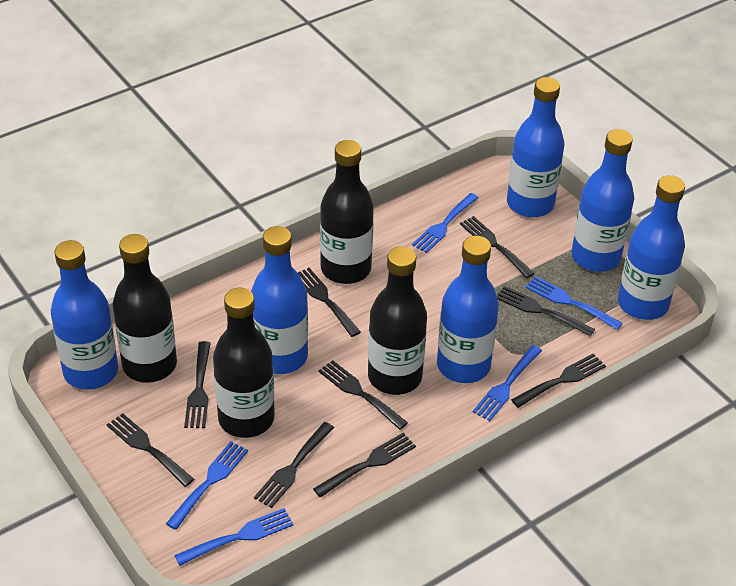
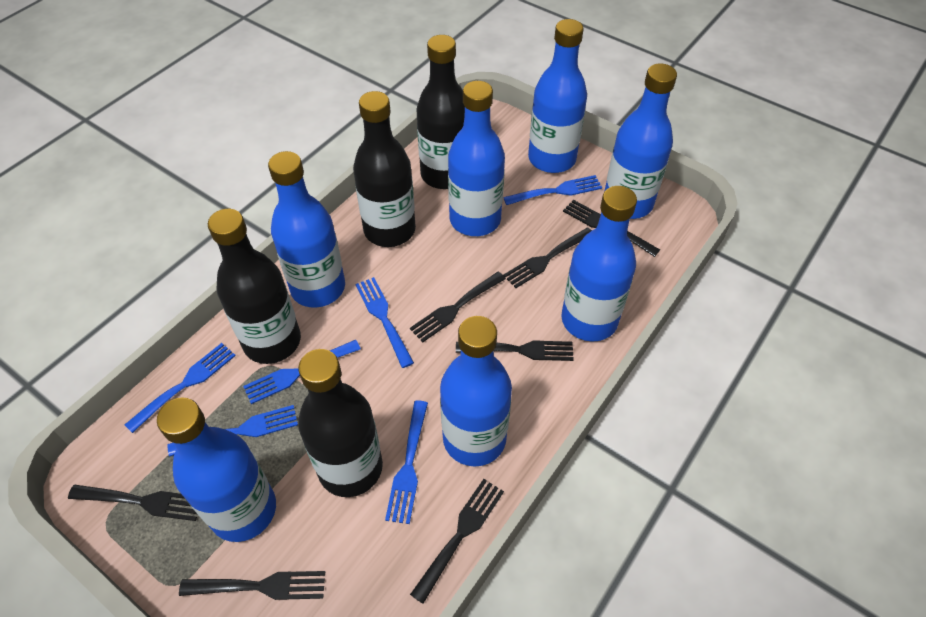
black fork: [107,413,194,487] [184,341,211,428] [254,422,334,508] [298,268,361,337] [313,433,416,497] [318,360,408,430] [460,216,535,278] [497,286,595,336] [511,353,606,408] = 9 -> [68,485,197,521] [179,571,325,600] [410,272,506,342] [410,479,504,604] [456,340,574,361] [503,228,592,288] [563,200,660,257] = 7
blue bottle: [51,240,118,390] [251,226,308,374] [437,236,499,383] [507,77,564,217] [571,129,634,272] [618,175,685,320] = 6 -> [157,397,276,542] [268,151,345,308] [440,316,512,466] [448,81,505,236] [528,19,587,173] [561,186,637,342] [604,63,677,219] = 7
blue fork: [166,441,248,530] [174,508,294,566] [412,193,479,253] [473,345,542,421] [526,276,623,330] = 5 -> [125,343,236,433] [168,405,298,457] [243,340,361,404] [355,277,414,368] [385,400,428,524] [503,175,602,205] = 6

